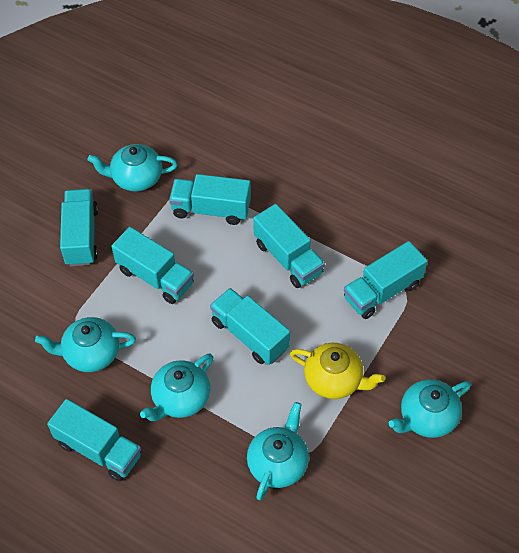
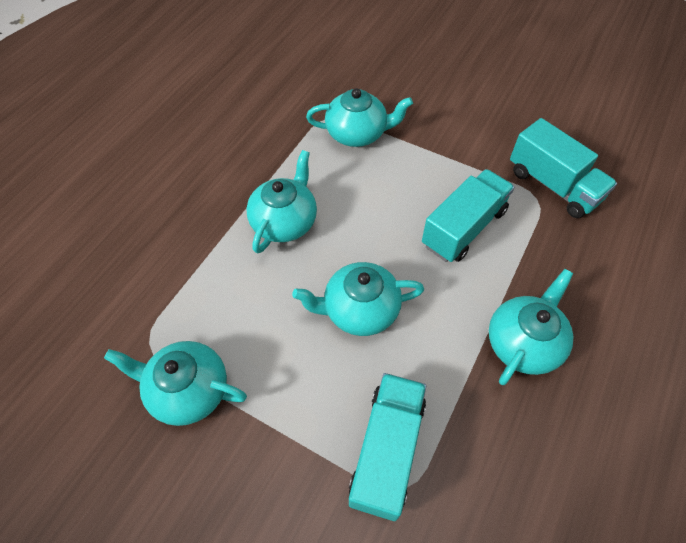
turquoise truck: [47,399,141,481] [60,189,98,266] [112,227,194,304] [169,174,251,225] [210,288,290,365] [253,204,325,288] [344,241,427,319] = 7 -> [349,373,426,521] [422,169,515,262] [510,118,617,218] = 3
yellow teapot: [290,343,385,399] = 1 -> none = 0

